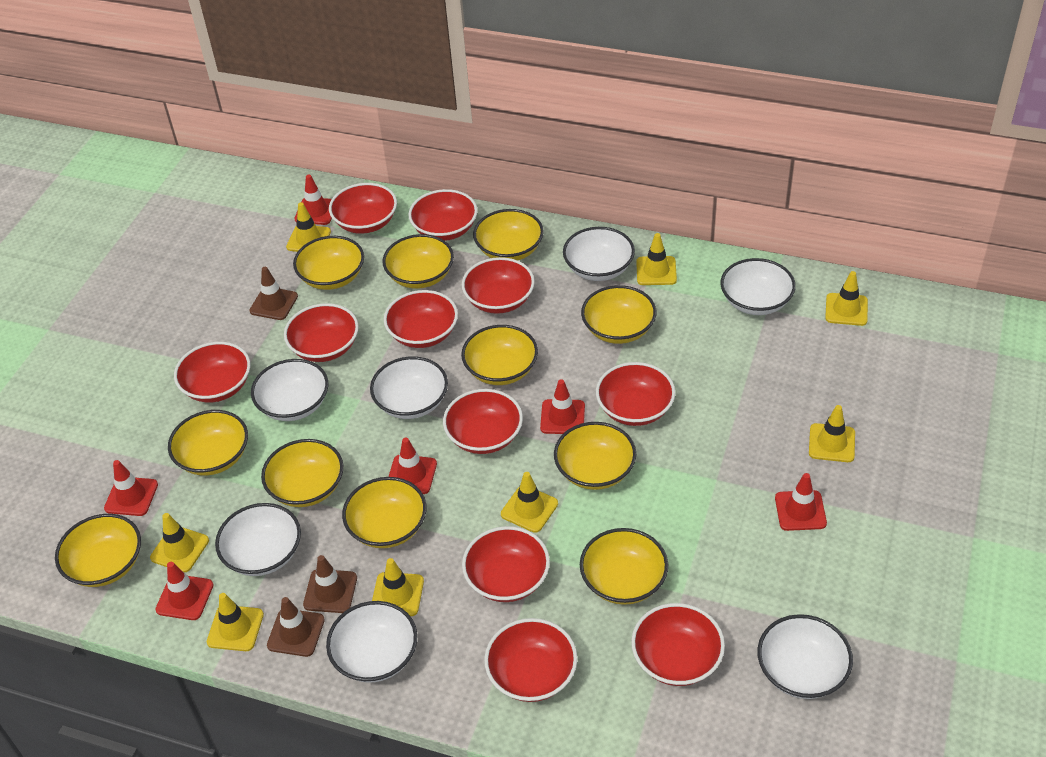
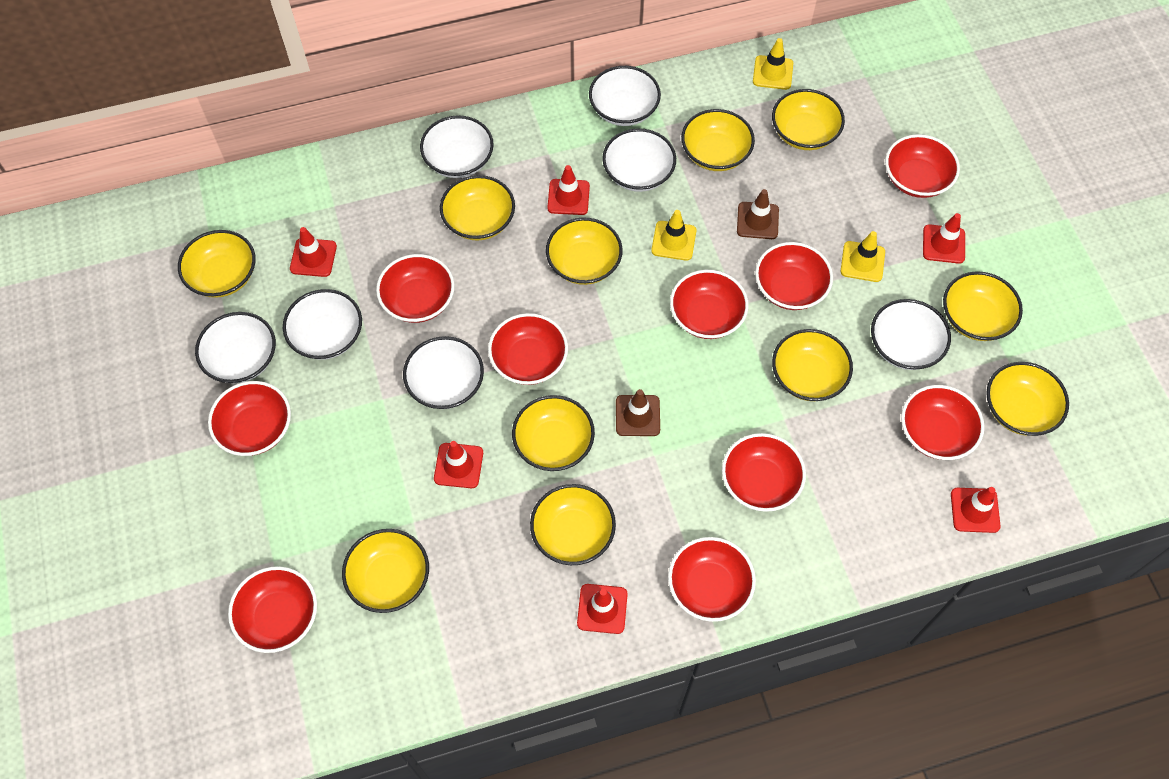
brown traffic cone: [249,267,298,320] [267,597,325,657] [303,555,357,613] = 3 -> [616,389,660,436] [737,189,779,239] = 2
red bowl: [174,342,251,403] [284,303,359,362] [329,183,397,234] [384,290,458,348] [408,189,478,241] [443,389,523,454] [462,257,535,314] [462,526,550,602] [484,618,577,702] [596,362,675,426] [631,603,725,686] = 11 -> [208,381,291,456] [228,566,317,653] [376,254,455,323] [488,313,568,385] [668,537,756,622] [670,270,749,339] [722,433,806,512] [755,242,833,310] [885,134,960,198] [901,385,984,460] = 10
yellow traffic cone: [150,513,209,573] [207,593,264,651] [286,202,331,252] [372,558,424,616] [501,472,558,533] [636,233,677,285] [809,405,855,462] [825,271,868,326] = 8 -> [651,210,696,261] [753,38,793,90] [841,231,885,282] = 3

